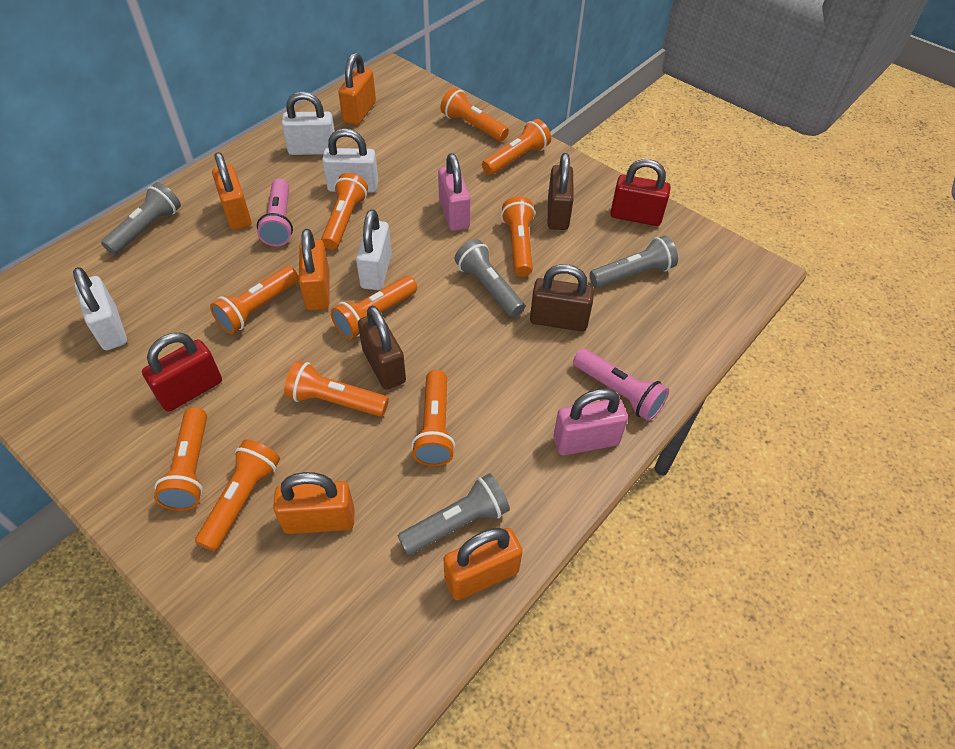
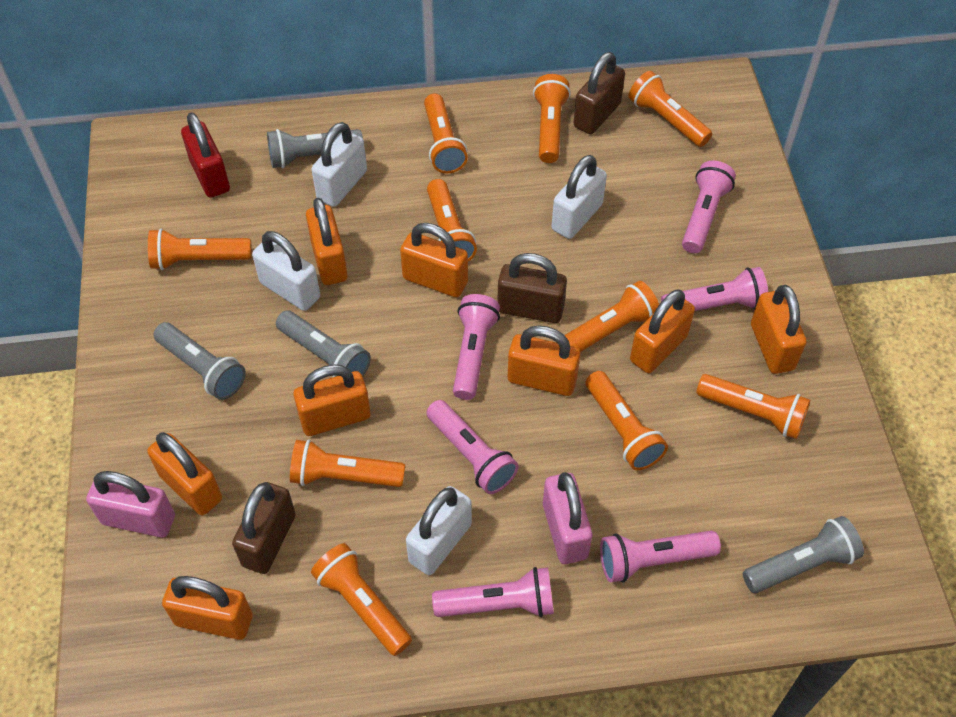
orange padlock: [212,152,252,230] [273,472,355,534] [298,229,329,311] [338,53,376,125] [444,528,523,600] = 5 -> [147,432,222,515] [162,576,253,640] [293,364,370,436] [306,198,348,285] [400,223,468,297] [508,325,580,396] [630,289,695,373] [751,285,806,374] = 8
pink flashlight: [257,179,293,246] [573,349,669,421] = 2 -> [426,400,519,494] [432,567,554,617] [453,294,500,400] [600,531,721,583] [661,267,768,311] [682,161,736,253] = 6
red padlock: [142,333,222,412] [610,159,671,226] = 2 -> [181,112,230,198] = 1

